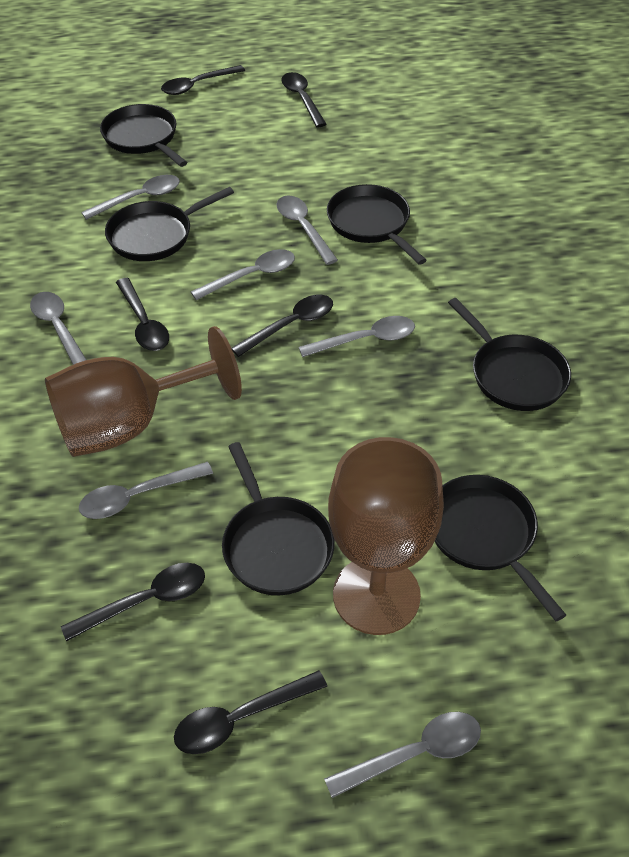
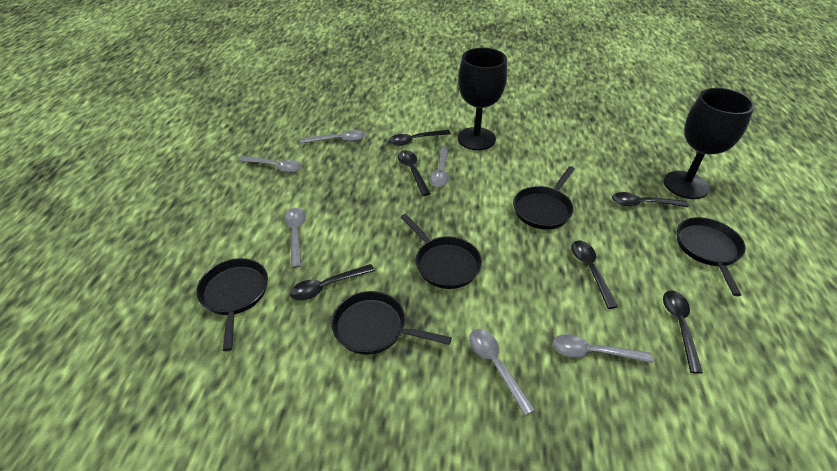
black goblet: none = 0 -> [458,48,507,150] [664,88,755,199] = 2
black pan: [100,104,187,167] [105,187,234,261] [222,442,335,595] [327,184,427,265] [435,475,566,621] [448,298,571,411] = 6 -> [197,258,268,351] [332,291,452,355] [400,214,482,289] [513,166,575,229] [677,217,746,296] = 5
brown goblet: [45,326,242,457] [328,437,444,635] = 2 -> none = 0
grey spoon: [30,292,86,365] [79,462,213,519] [81,175,180,220] [191,249,295,300] [276,196,338,265] [299,316,415,357] [324,712,481,798] = 7 -> [238,156,302,173] [284,208,306,268] [300,130,365,143] [430,146,449,187] [469,329,535,416] [553,334,653,363] = 6

